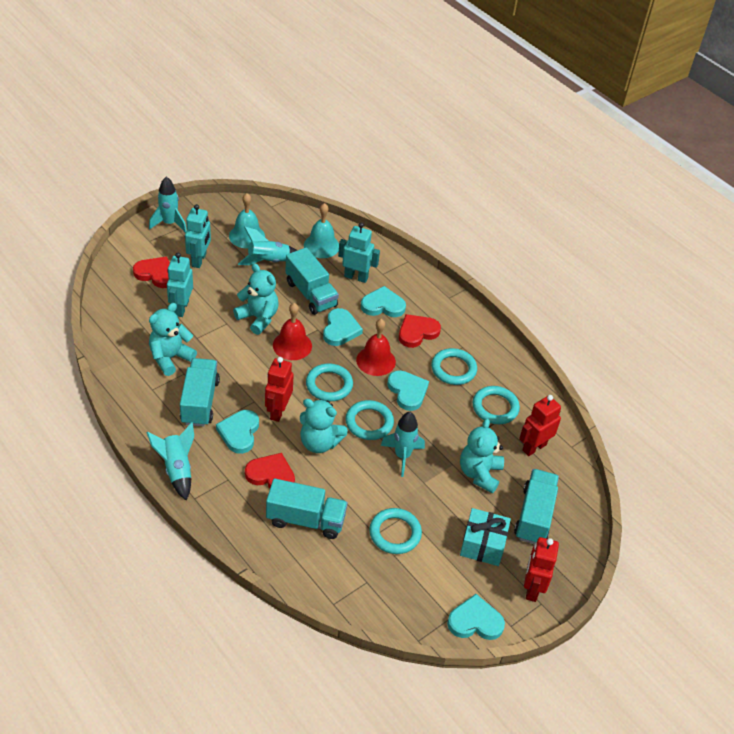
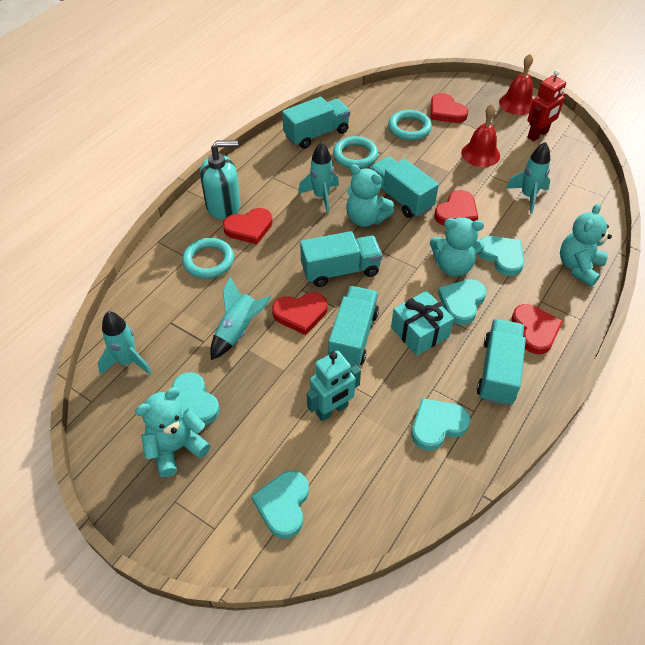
red heart: [133,257,170,288] [245,453,295,488] [399,314,441,348] = 3 -> [223,208,273,244] [272,293,327,335] [431,93,468,123] [434,190,478,225] [511,304,563,354] = 5
red robot: [265,357,294,422] [519,395,561,456] [524,537,559,602] = 3 -> [527,70,566,141] = 1
turquoise bell: [229,193,265,249] [304,203,339,258] = 2 -> none = 0
turquoise ring: [306,363,353,401] [345,400,394,440] [369,508,422,554] [431,348,477,385] [473,386,520,424] = 5 -> [182,238,234,278] [333,136,378,169] [388,110,432,140] = 3
turquoise robot: [167,253,193,317] [185,204,211,268] [338,222,380,283] = 3 -> [307,351,361,421] = 1
turquoise soap dispenser: none = 0 -> [200,140,241,220] = 1
turquoise truck: [180,358,220,427] [266,479,348,539] [285,248,339,315] [514,469,559,544] = 4 -> [282,97,350,149] [300,231,383,287] [328,286,379,367] [370,156,439,218] [477,319,526,406] = 5

